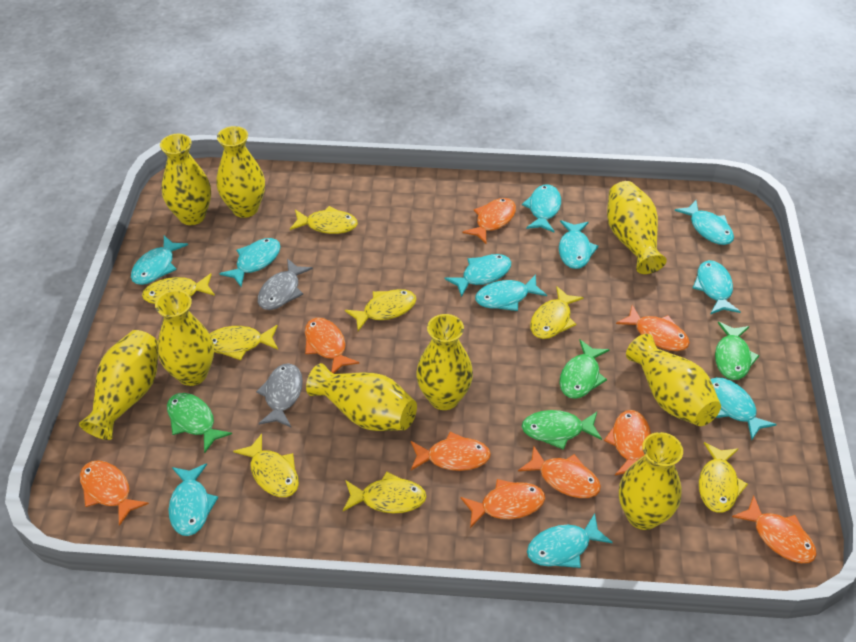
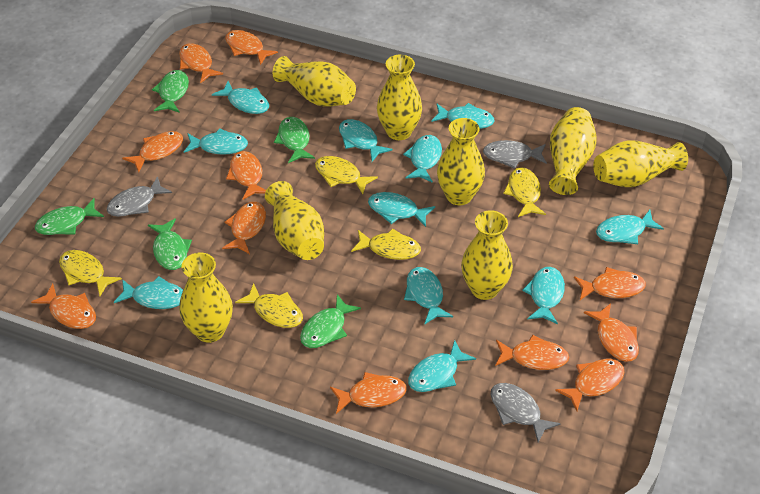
green fish: [167,393,232,453] [522,410,602,450] [560,340,609,399] [715,322,760,380] = 4 -> [35,198,104,235] [148,218,192,270] [152,70,189,113] [274,117,315,163] [300,294,361,348] = 5
grey fish: [256,363,303,427] [258,258,313,310] = 2 -> [106,176,172,217] [483,140,547,169] [491,383,561,443] = 3
orange fish: [80,460,149,526] [305,318,359,374] [411,432,491,471] [461,479,545,528] [462,198,516,244] [518,445,601,498] [604,410,651,475] [616,305,690,351] [732,495,817,563] = 9 -> [31,283,96,329] [122,131,183,172] [179,43,223,83] [222,202,266,254] [225,30,278,65] [226,151,266,200] [330,372,407,414] [495,335,569,370] [555,359,624,411] [574,267,646,300] [584,303,639,362] = 11
yellow fish: [142,273,215,304] [210,325,278,360] [233,434,299,497] [290,206,358,234] [343,472,427,513] [345,289,416,331] [530,286,584,339] [699,442,748,513] = 8 -> [59,250,122,296] [235,283,303,328] [315,156,378,194] [351,228,421,260] [503,167,546,217] = 5
yellow vase: [79,330,158,440] [155,290,214,386] [160,134,211,225] [217,126,265,218] [306,363,417,431] [416,314,473,410] [607,181,667,274] [619,432,683,530] [626,334,721,426] = 9 -> [179,253,233,343] [265,181,324,260] [273,56,356,107] [377,55,422,140] [437,118,485,205] [461,210,513,300] [549,107,596,195] [593,140,688,187] = 8

